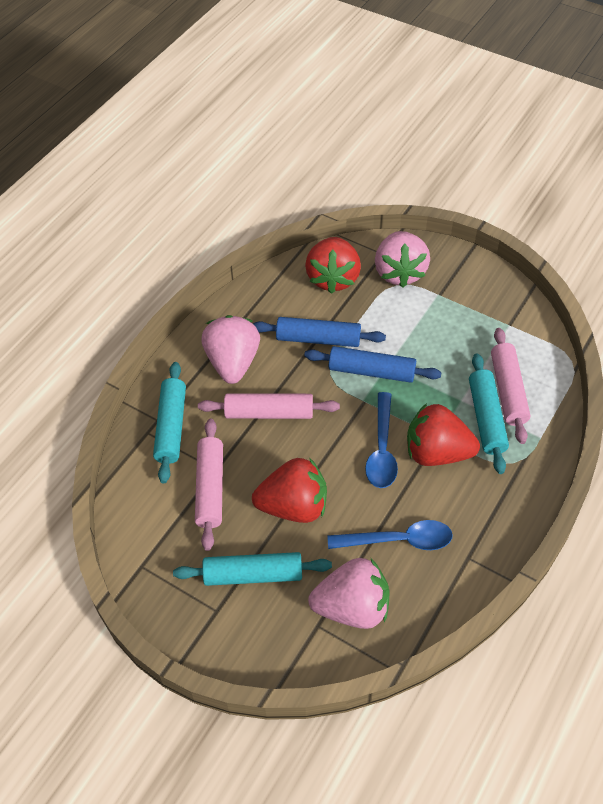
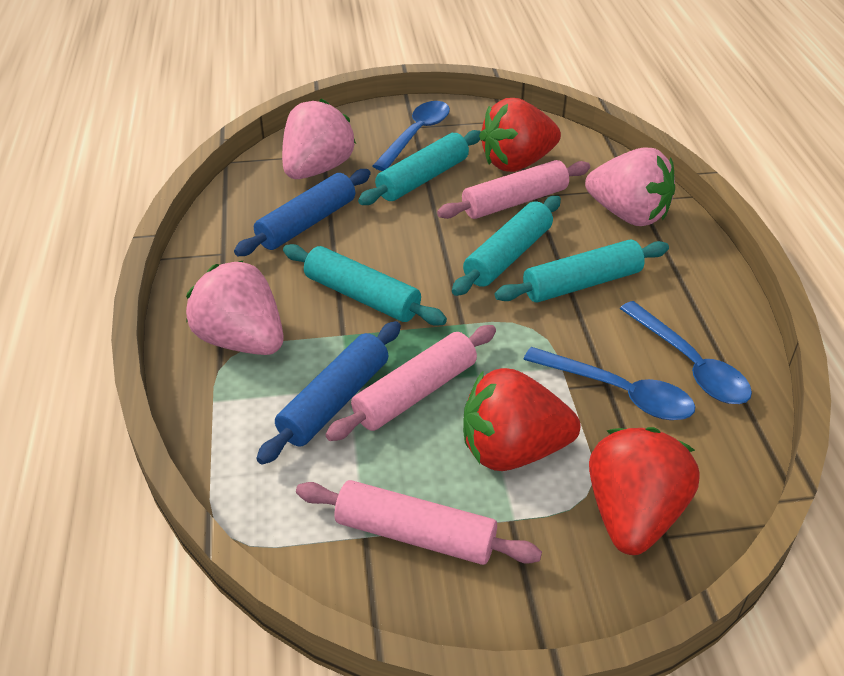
blue spoon: [327,520,453,550] [365,392,398,488] = 2 -> [373,101,450,171] [523,347,695,420] [620,301,752,404] = 3
turquoise rolling pin: [153,362,186,483] [173,552,332,586] [469,353,509,474] = 3 -> [283,244,447,325] [358,130,481,205] [452,196,561,296] [495,240,669,302] = 4

